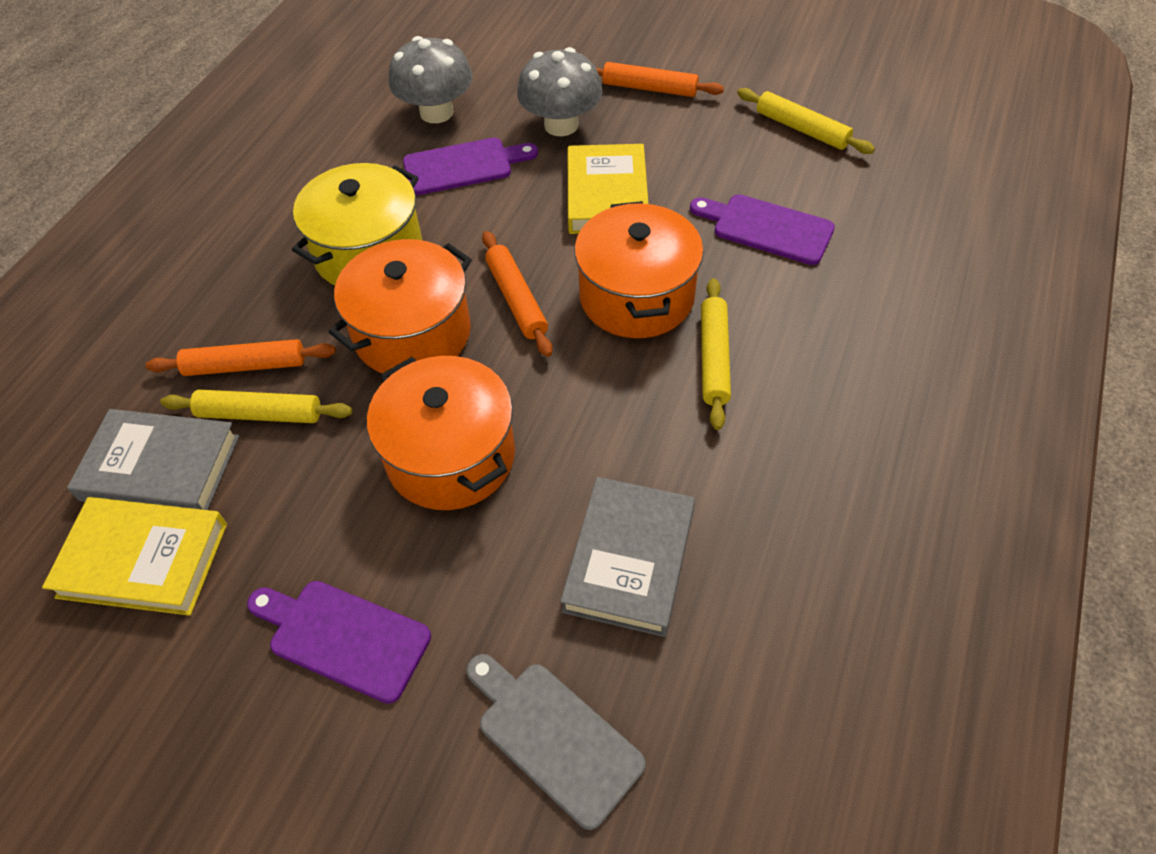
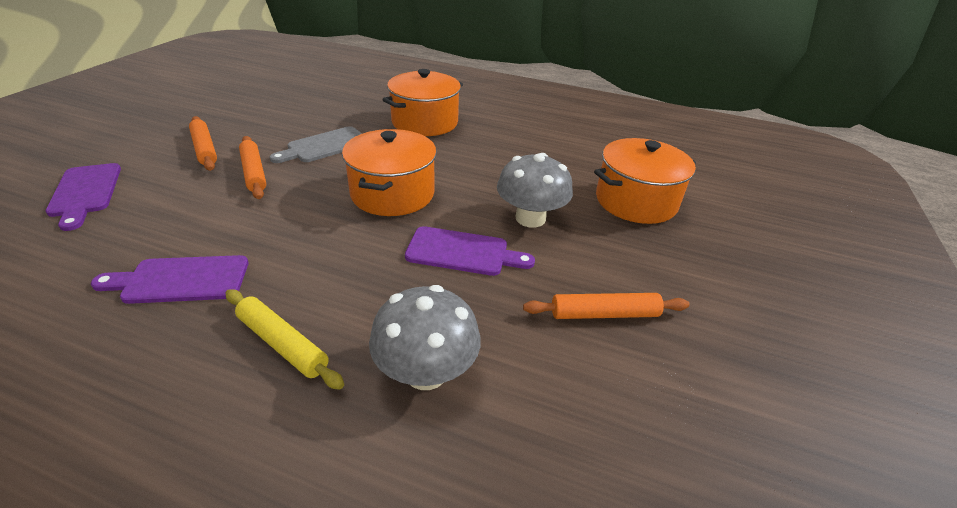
grey book: [67,409,239,510] [560,477,695,637] = 2 -> none = 0
yellow book: [42,497,227,616] [568,144,648,234] = 2 -> none = 0
yellow pot: [292,163,423,285] = 1 -> none = 0
yellow rolling pin: [160,390,352,423] [701,278,731,430] [737,88,875,154] = 3 -> [226,289,344,390] = 1

